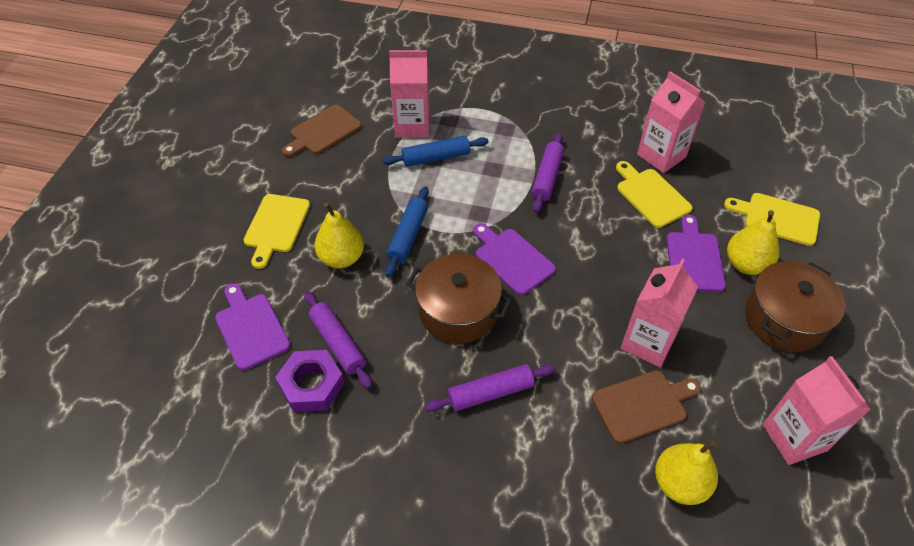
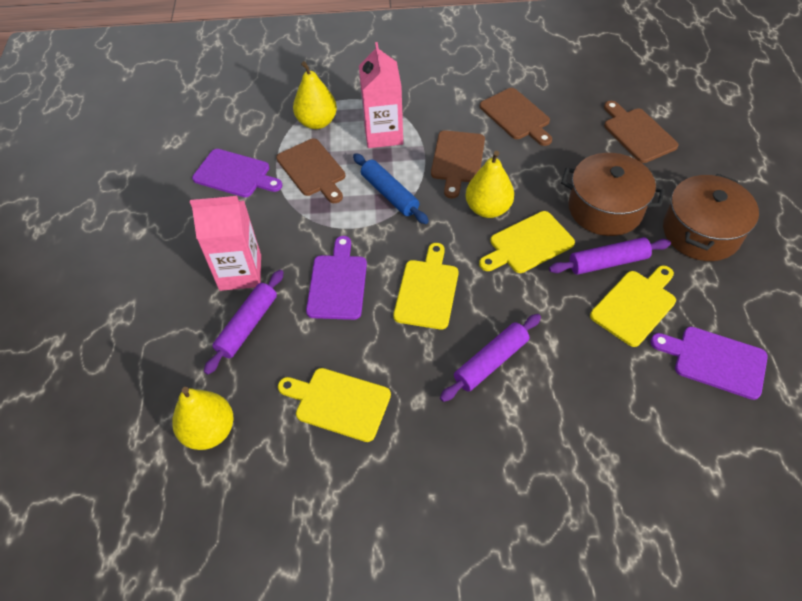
blue rolling pin: [382,136,488,167] [385,186,429,277] = 2 -> [353,153,429,224] = 1
brown cutting board: [282,105,362,157] [592,370,701,444] = 2 -> [276,139,345,203] [431,130,485,198] [480,88,552,146] [604,101,678,163] = 4
pink carton: [389,50,430,138] [621,259,698,367] [637,71,705,173] [762,356,871,465] = 4 -> [190,196,261,291] [359,42,403,148] = 2
purple nut: [275,350,345,412] = 1 -> none = 0
yellow cutting board: [244,194,310,269] [616,161,693,228] [724,193,820,246] = 3 -> [278,368,391,442] [393,243,459,329] [479,211,575,273] [590,266,676,347] = 4

